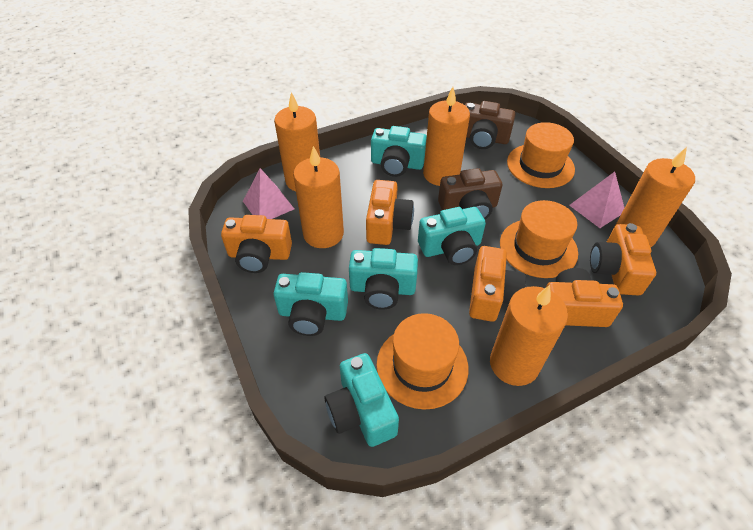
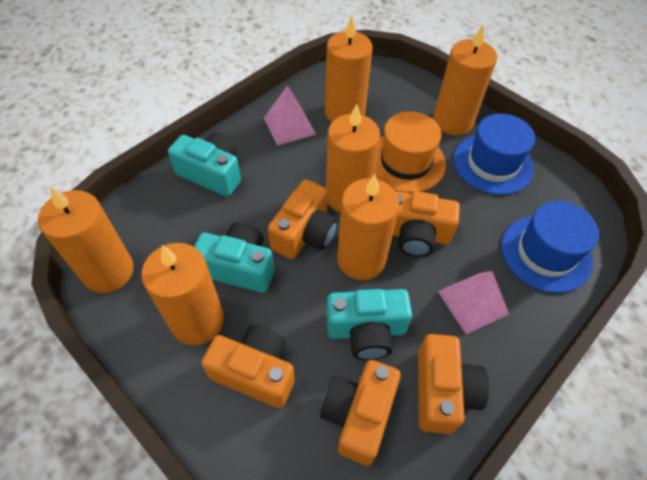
blue hat: none = 0 -> [453,114,535,195] [501,201,599,293] = 2
brown camera: [438,168,502,219] [465,101,516,149] = 2 -> none = 0
orange candle: [274,92,320,192] [293,146,344,248] [423,87,470,186] [490,285,568,386] [615,147,695,247] = 5 -> [38,187,134,293] [141,243,224,345] [325,16,373,123] [326,104,380,213] [337,174,399,280] [433,24,497,135] = 6
orange hat: [376,313,468,410] [500,200,578,278] [507,122,575,188] = 3 -> [374,112,446,193] = 1
turquoise camera: [273,272,348,336] [325,353,399,447] [349,248,418,310] [371,126,427,177] [418,207,486,265] = 5 -> [168,132,241,197] [194,222,274,293] [326,289,412,360] = 3

